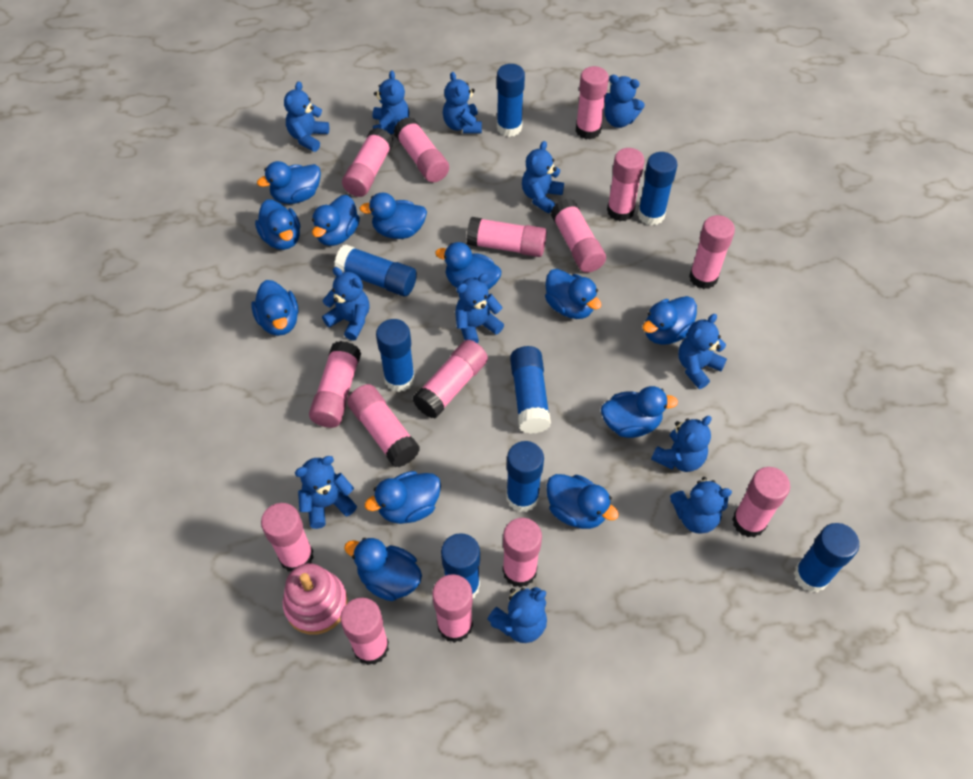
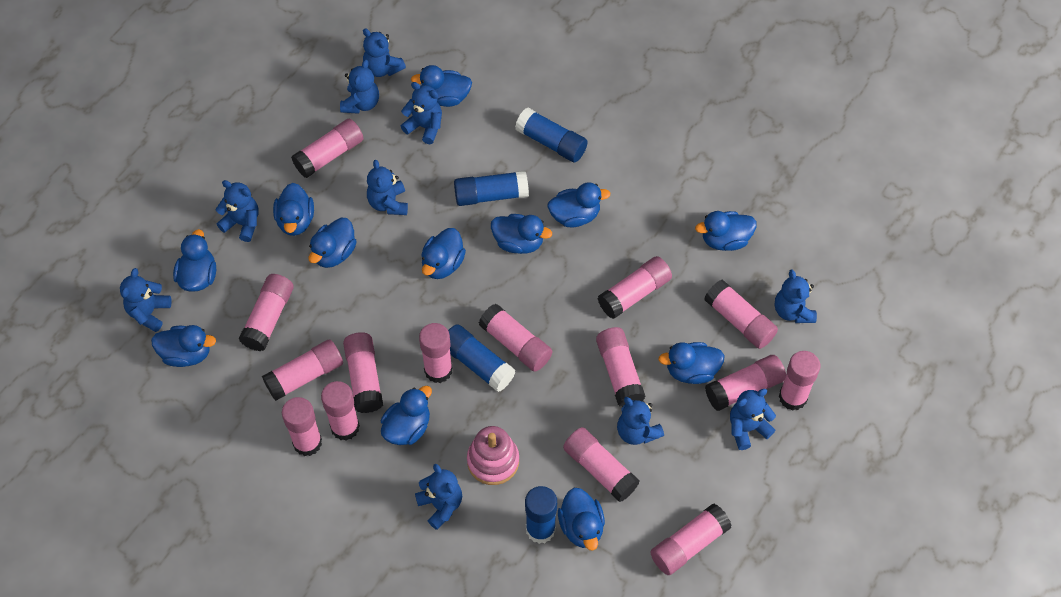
blue glue stick: [334,245,417,296] [376,319,415,392] [441,533,480,598] [497,64,525,137] [506,441,544,512] [510,346,551,434] [638,152,678,225] [794,523,859,592] = 8 -> [448,324,515,392] [454,170,529,206] [515,108,588,162] [525,486,557,544] = 4
blue teddy bear: [284,81,329,152] [295,456,357,529] [322,267,370,341] [373,71,409,134] [443,72,482,134] [455,273,504,344] [487,587,547,643] [522,141,564,213] [605,75,645,128] [651,416,712,472] [670,477,732,534] [678,314,727,389] = 12 -> [120,268,171,332] [216,180,259,242] [340,59,379,114] [363,28,406,77] [367,160,408,215] [401,82,442,144] [415,464,462,530] [617,397,664,445] [730,389,776,450] [775,269,817,323] = 10

